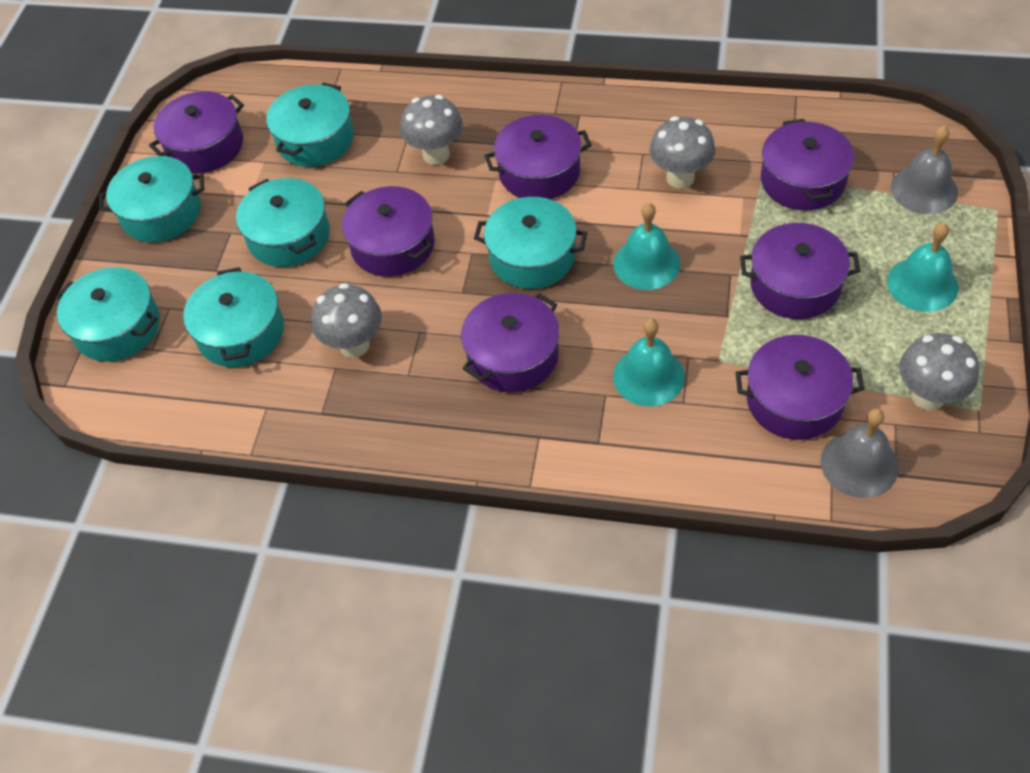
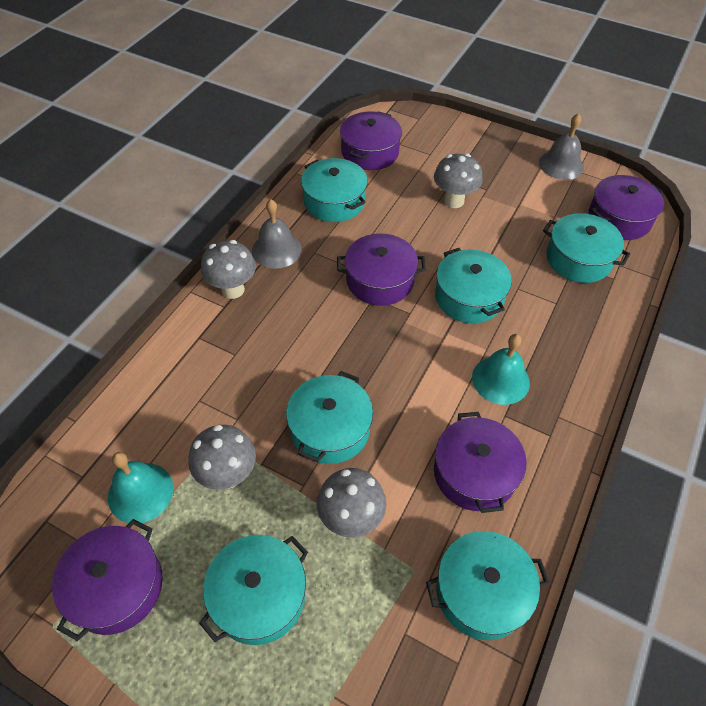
purple pot: [149,91,244,173] [342,186,435,277] [461,293,559,392] [484,115,592,199] [736,335,864,440] [740,223,860,319] [761,119,854,211] = 7 -> [52,519,163,641] [337,233,426,306] [340,111,402,170] [434,412,526,513] [589,175,664,240] = 5
turquoise bell: [613,203,680,290] [613,319,685,406] [887,223,959,312] = 3 -> [108,452,173,523] [472,334,530,405] = 2

